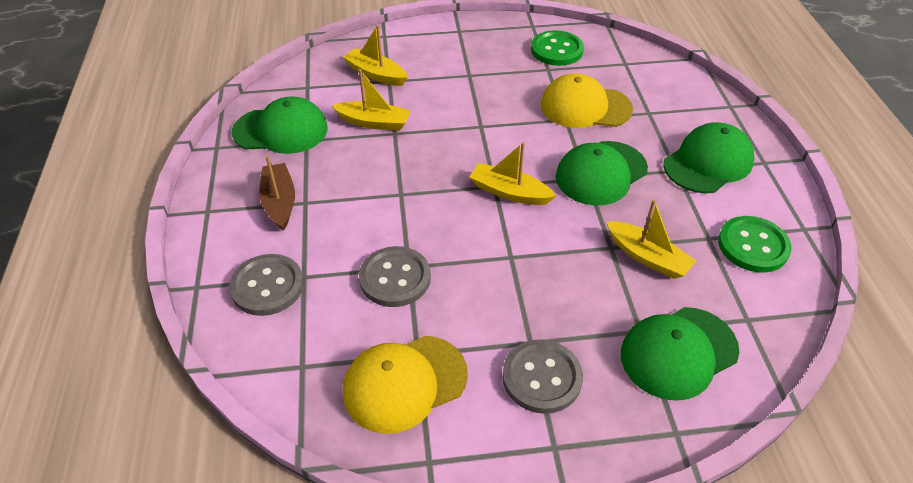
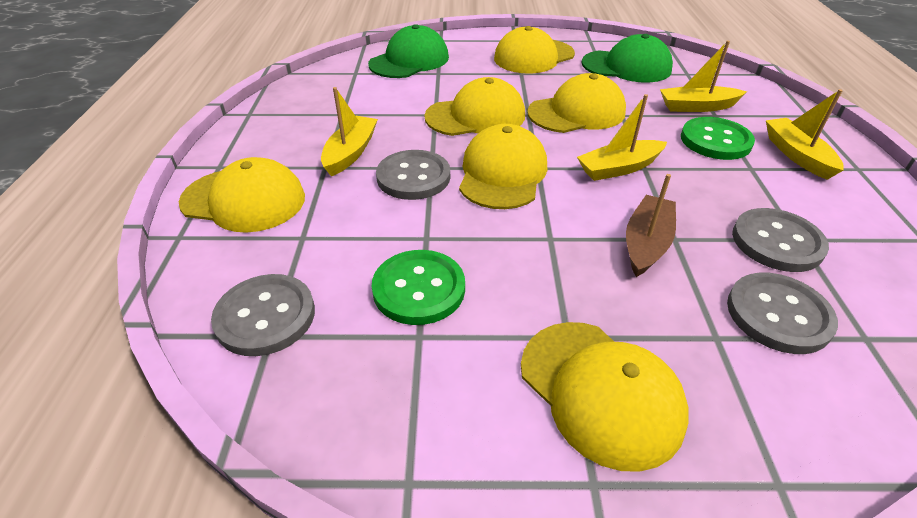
green cap: [232,96,328,154] [556,141,648,205] [621,307,739,401] [663,122,754,193] = 4 -> [368,24,449,78] [581,34,673,83] = 2
grey button: [229,254,304,316] [359,246,431,307] [502,339,583,414] = 3 -> [211,274,315,356] [376,150,450,200] [727,273,838,354] [732,208,829,272] = 4
yellow cap: [343,336,468,434] [541,73,633,128] = 2 -> [179,157,305,233] [424,77,525,136] [459,124,547,209] [494,26,575,74] [521,322,689,472] [527,73,626,133] = 6

